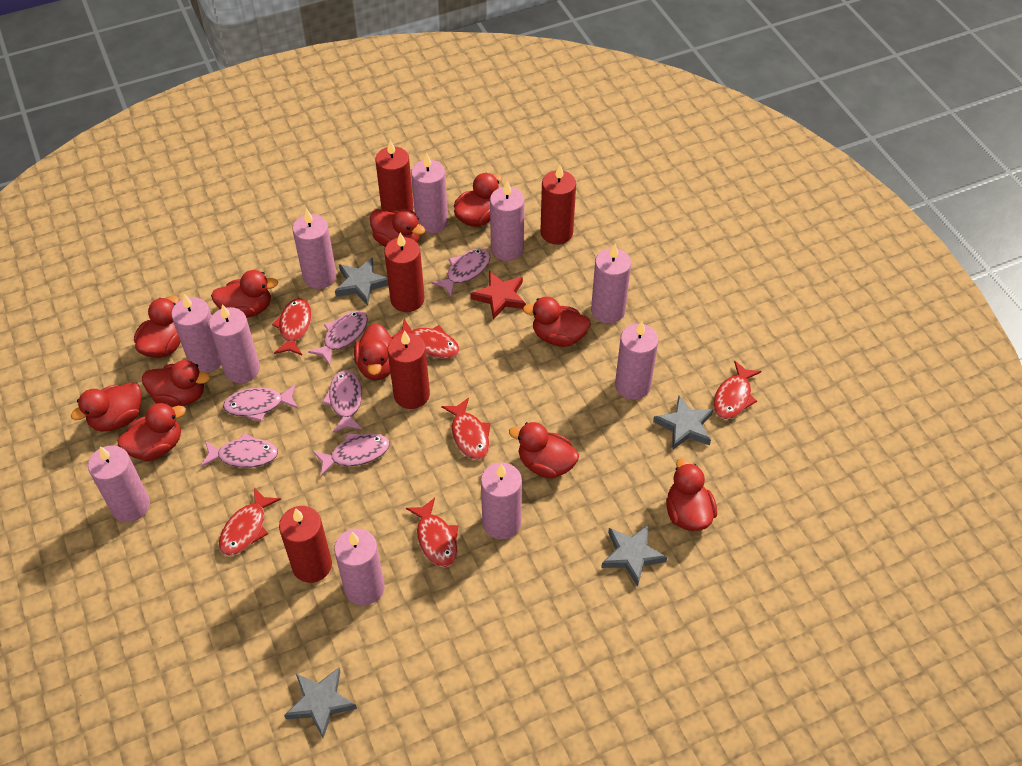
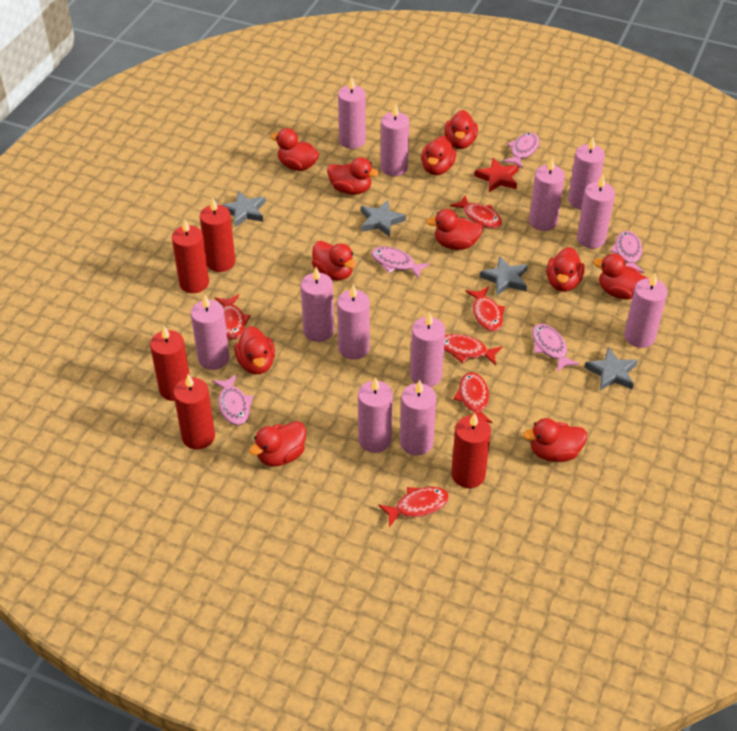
pink candle: [88,445,150,522] [171,294,221,373] [209,304,260,383] [292,209,337,289] [334,529,385,606] [411,153,448,234] [481,462,522,539] [490,181,525,261] [591,244,631,323] [615,321,658,400] = 10 -> [191,295,230,370] [301,267,334,342] [337,285,370,360] [338,76,366,149] [358,377,393,453] [381,104,409,176] [400,380,436,455] [410,312,445,387] [529,157,565,231] [568,137,605,210] [577,175,615,249] [624,273,667,348] = 12
pink fish: [201,433,278,468] [223,384,298,422] [308,311,368,365] [313,433,390,476] [322,370,363,433] [431,249,490,296] = 6 -> [212,374,253,425] [371,246,430,279] [503,133,540,169] [532,324,580,372] [610,231,644,273] = 5

